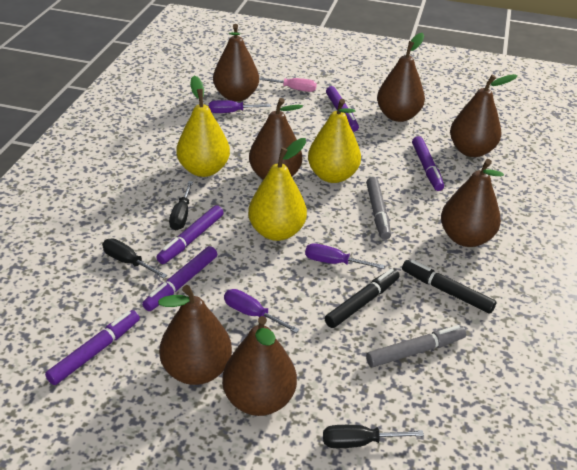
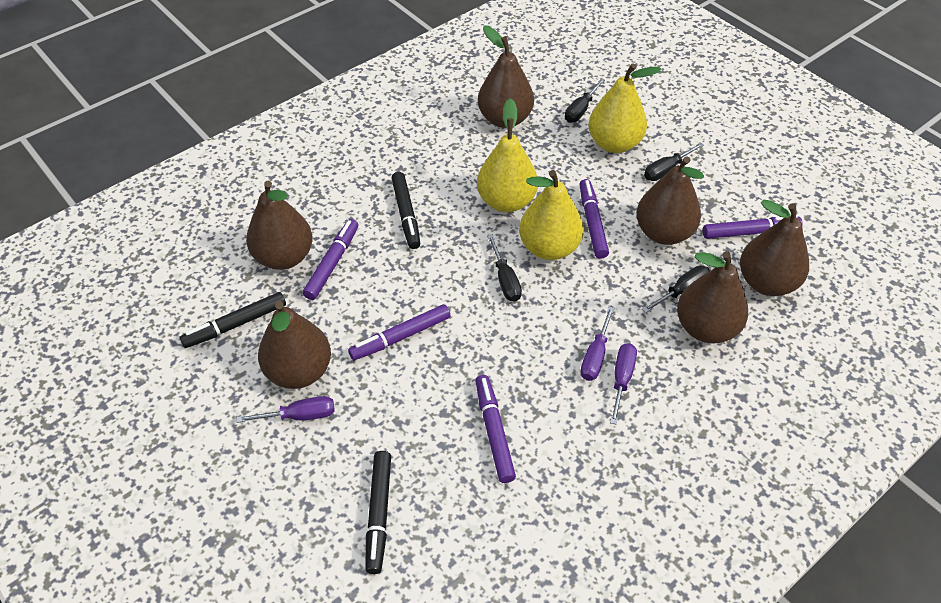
black marker: [324,268,400,328] [402,260,496,313] = 2 -> [180,292,286,348] [365,451,391,574] [391,172,420,249] = 3
black screwdriver: [102,238,167,278] [169,181,193,230] [323,425,424,448] = 3 -> [487,235,522,302] [565,78,605,123] [642,266,710,313] [644,142,704,181] = 4
brown pear: [158,285,232,385] [213,24,259,102] [222,316,297,416] [249,98,303,180] [377,33,425,122] [441,159,504,247] [450,74,517,157] = 7 -> [246,181,313,270] [258,301,331,389] [478,26,534,128] [636,156,704,245] [677,251,748,344] [740,199,809,296] = 6
grey marker: [366,177,391,240] [366,325,466,368] = 2 -> none = 0
pink screwdriver: [259,77,317,92] = 1 -> none = 0

